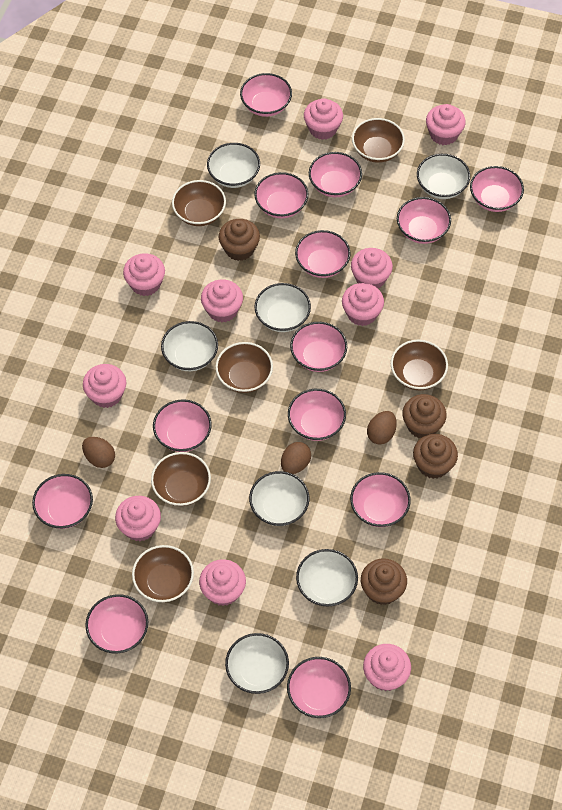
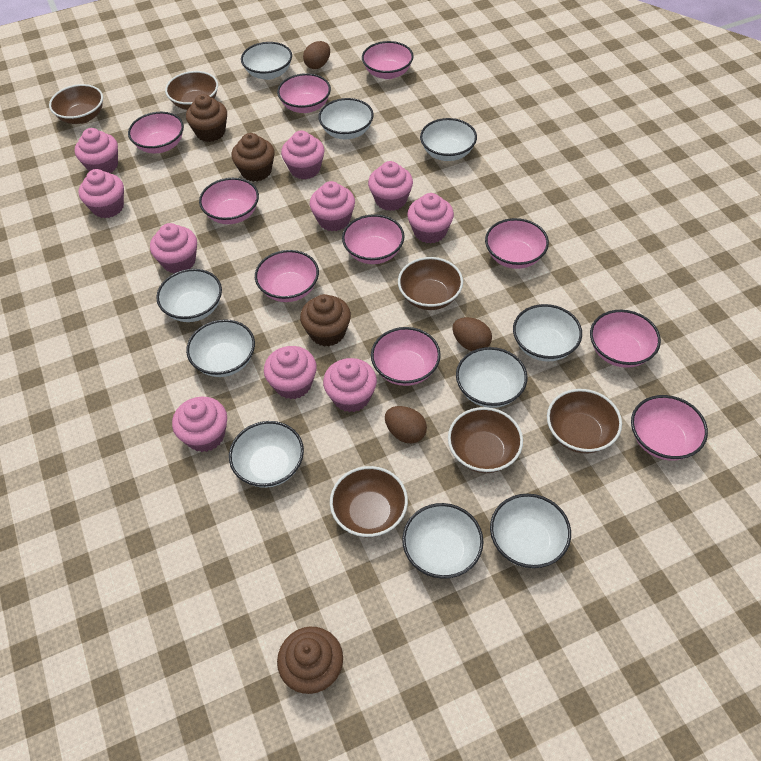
pink bowl: [32,474,93,529] [85,594,148,653] [153,399,212,452] [240,73,292,117] [254,172,308,218] [287,657,351,718] [288,389,346,441] [290,322,347,372] [295,230,351,278] [309,152,362,197] [350,472,411,527] [397,197,451,244] [470,166,524,212] = 13 -> [128,112,184,153] [199,178,259,224] [255,250,319,302] [277,73,331,113] [342,214,405,264] [362,41,414,79] [371,327,441,386] [485,218,549,269] [590,310,661,368] [631,395,708,461] = 10
white bowl: [161,321,218,371] [207,143,260,188] [225,633,289,694] [249,471,310,526] [254,283,311,332] [296,549,358,607] [417,154,470,199] = 7 -> [156,269,222,322] [186,319,255,377] [229,421,304,488] [241,42,292,80] [318,98,374,139] [402,503,484,579] [420,118,477,161] [456,347,528,408] [490,494,571,568] [513,304,582,362] = 10

